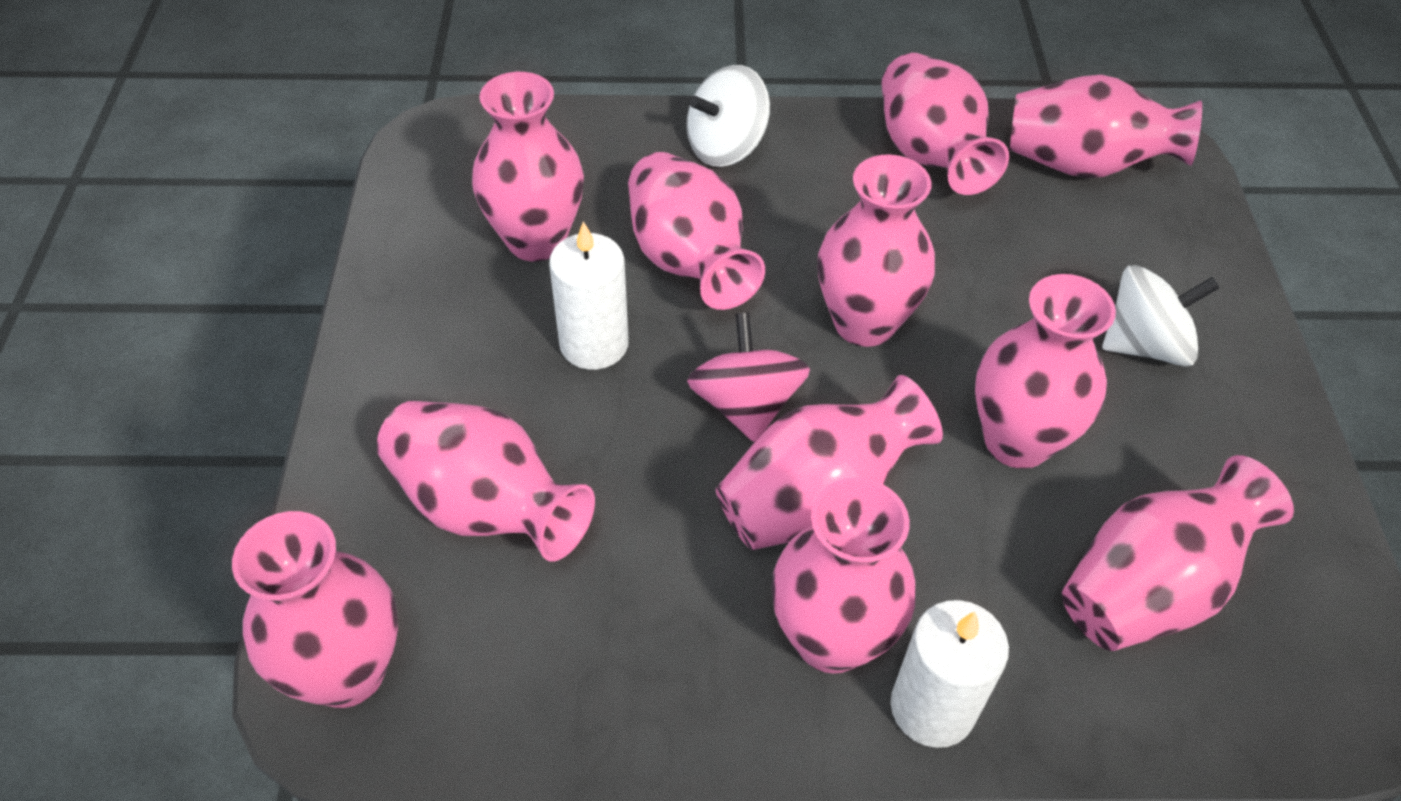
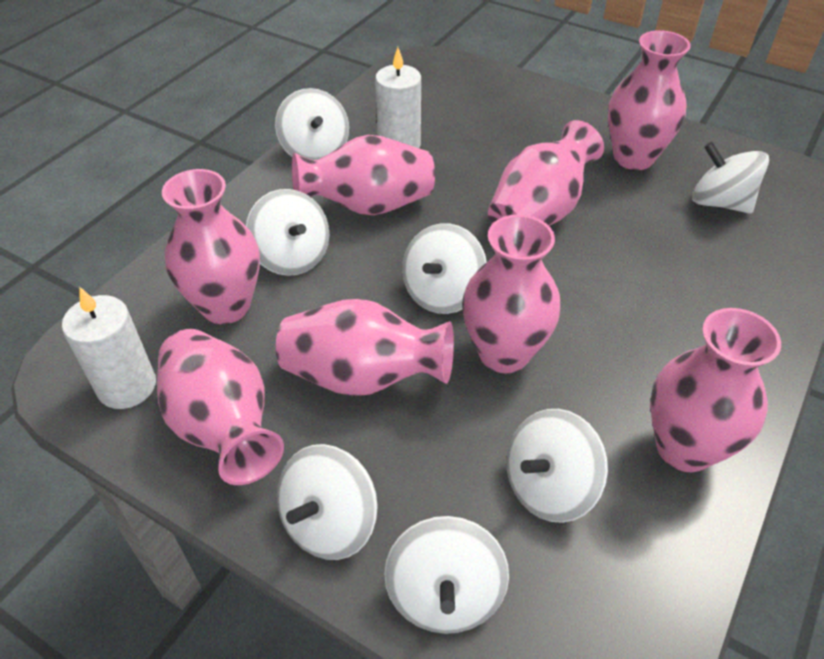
pink spinning top: [687,312,810,442] = 1 -> none = 0
pink vase: [232,511,398,708] [377,401,595,562] [472,72,584,262] [628,152,765,310] [716,375,943,550] [771,478,916,674] [817,154,935,347] [882,53,1009,195] [975,274,1116,469] [1010,75,1202,179] [1062,455,1294,651] = 11 -> [157,329,284,485] [162,169,260,324] [276,298,454,396] [292,135,435,215] [462,214,561,373] [488,120,604,226] [608,30,691,170] [650,308,781,472] = 8
white spinning top: [686,65,770,167] [1102,265,1220,367] = 2 -> [246,189,329,276] [275,88,349,160] [277,444,378,560] [384,516,509,634] [402,223,487,314] [507,409,608,523] [692,142,769,214] = 7

